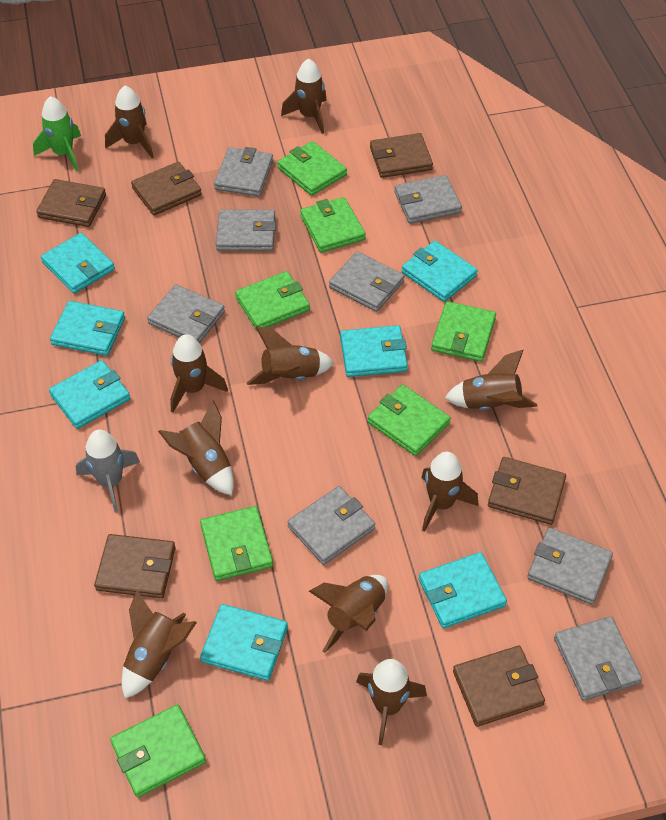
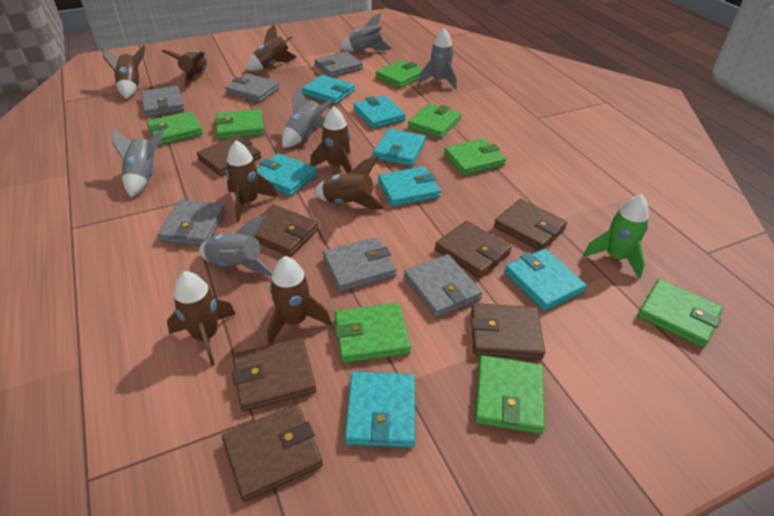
brown rocket: [105,86,154,158] [121,590,197,698] [158,400,234,495] [170,334,228,412] [247,326,334,385] [281,58,327,134] [309,575,388,653] [356,659,427,745] [421,452,479,532] [445,350,537,410] = 10 -> [103,45,145,99] [162,50,207,88] [167,271,236,366] [226,141,277,222] [247,24,297,71] [267,256,331,345] [310,107,352,173] [313,156,386,209] = 8
brown wallet: [36,179,106,227] [94,534,175,598] [131,162,202,215] [370,133,433,178] [453,646,545,727] [488,457,566,525] = 6 -> [196,135,261,176] [222,404,323,502] [232,338,316,411] [255,205,319,256] [435,221,512,278] [471,303,545,359] [494,199,567,251] = 7
green wallet: [110,705,206,798] [200,506,273,581] [235,271,310,330] [277,141,347,196] [300,197,366,253] [368,385,451,456] [431,301,496,362] = 7 -> [147,111,203,146] [215,109,264,139] [335,303,411,363] [376,60,423,88] [408,104,461,139] [444,138,506,176] [475,355,545,434] [638,279,723,348] = 8
grey rocket: [76,430,140,513] = 1 -> [112,129,164,197] [199,215,273,275] [282,86,333,148] [340,13,392,51] [419,28,456,89] = 5
grey wallet: [147,284,225,343] [214,147,273,197] [216,209,276,251] [287,486,375,565] [329,251,405,312] [394,175,462,224] [527,528,613,605] [554,617,642,701] = 8 -> [141,86,184,117] [157,200,226,246] [225,73,280,103] [314,51,363,77] [323,237,397,292] [404,254,482,318] = 6

